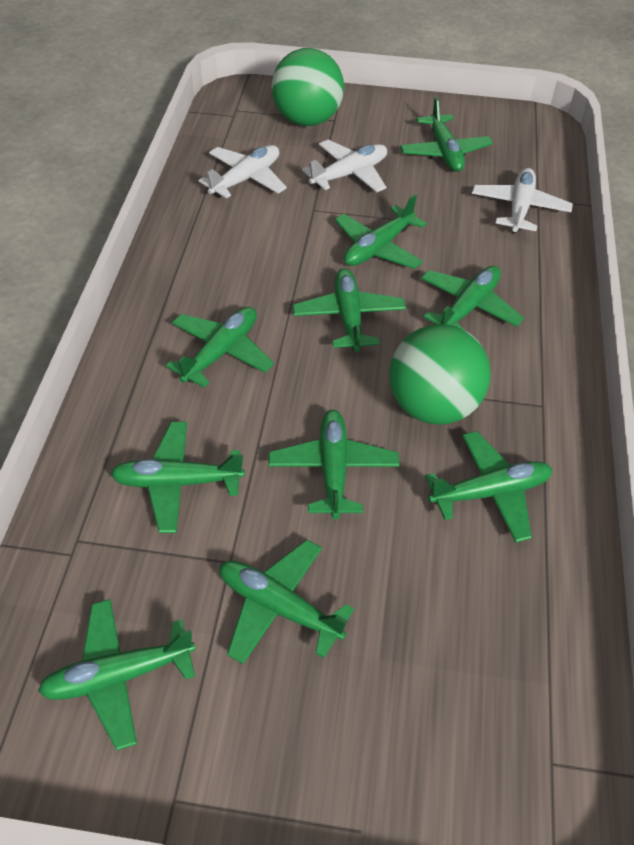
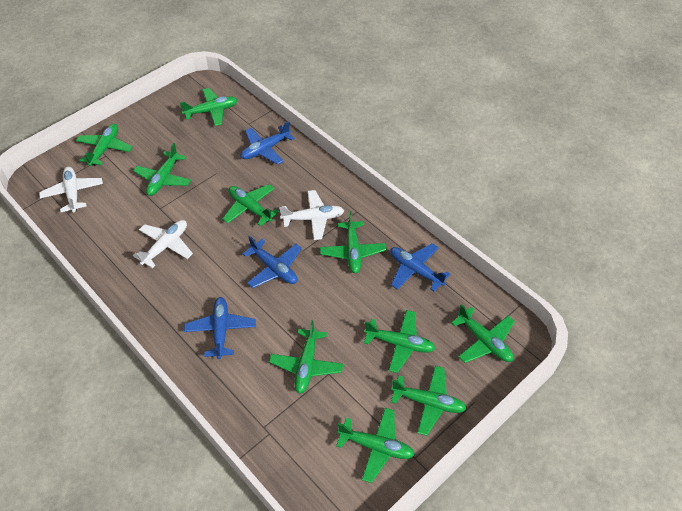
blue plane: none = 0 -> [184,297,256,359] [241,121,295,165] [243,236,302,288] [390,243,450,291] = 4
green ball: [271,48,344,126] [389,324,491,425] = 2 -> none = 0

